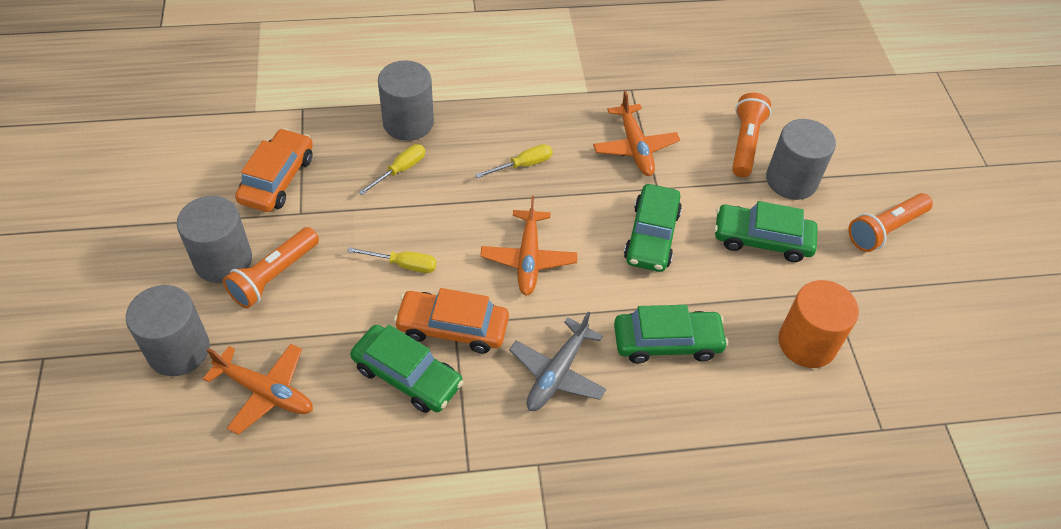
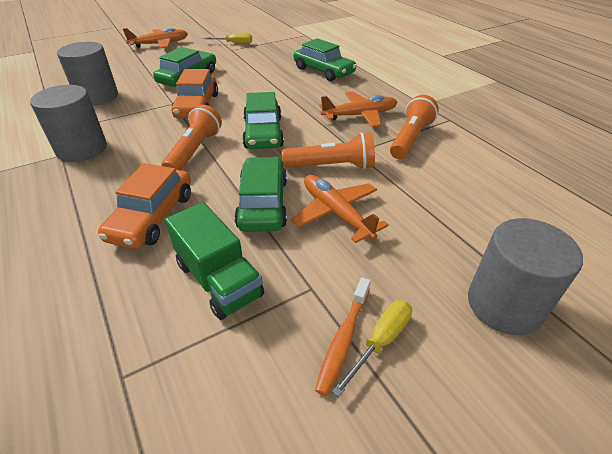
green truck: none = 0 -> [165,202,264,320] = 1
grey cylinder: [126,285,210,376] [177,196,252,283] [378,60,434,141] [766,119,836,200] = 4 -> [30,85,107,162] [57,42,118,106] [468,218,583,335] = 3
grey plane: [509,311,606,411] = 1 -> none = 0
orange cylinder: [778,280,859,368] = 1 -> none = 0
orange toothbrush: none = 0 -> [315,278,371,396] = 1
yellow screwdriver: [347,247,437,273] [358,144,425,195] [475,144,553,178] = 3 -> [202,33,252,44] [332,300,412,397] = 2

